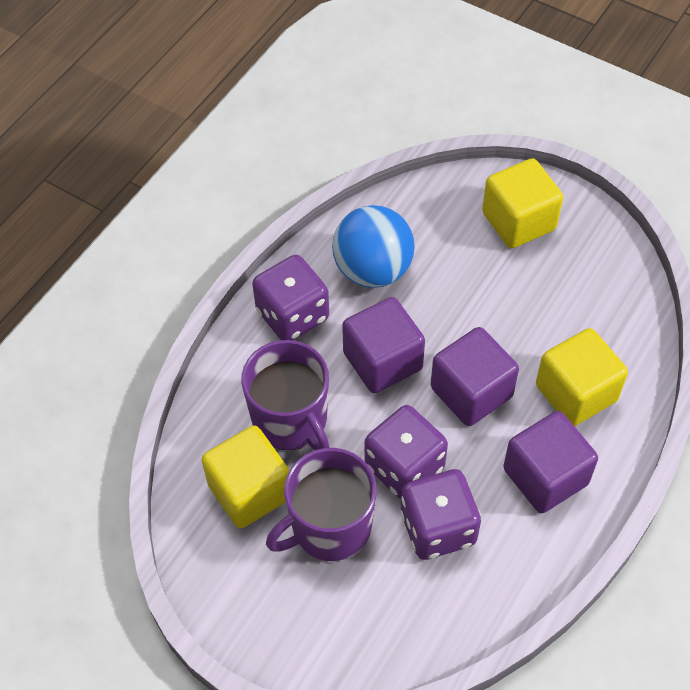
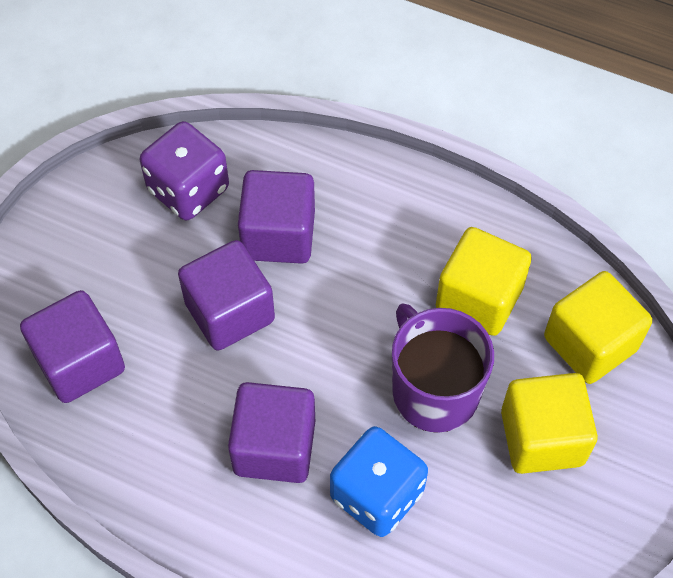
blue ball: [332,205,415,288] = 1 -> none = 0
blue dice: none = 0 -> [330,426,428,537] = 1
purple cube: [342,297,425,393] [431,327,519,426] [503,411,598,513] = 3 -> [20,290,125,403] [178,240,275,351] [228,382,315,483] [238,170,315,264] = 4
purple dice: [252,255,329,340] [364,405,448,499] [400,469,481,560] = 3 -> [140,121,229,220] = 1
purple mug: [241,340,329,450] [266,448,377,561] = 2 -> [392,303,494,433] = 1

